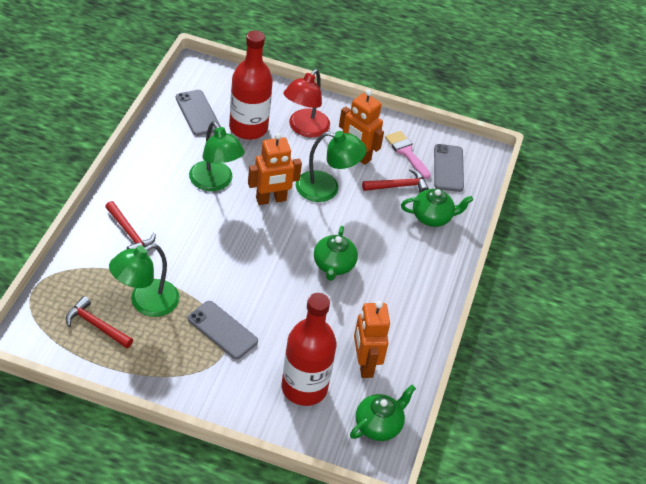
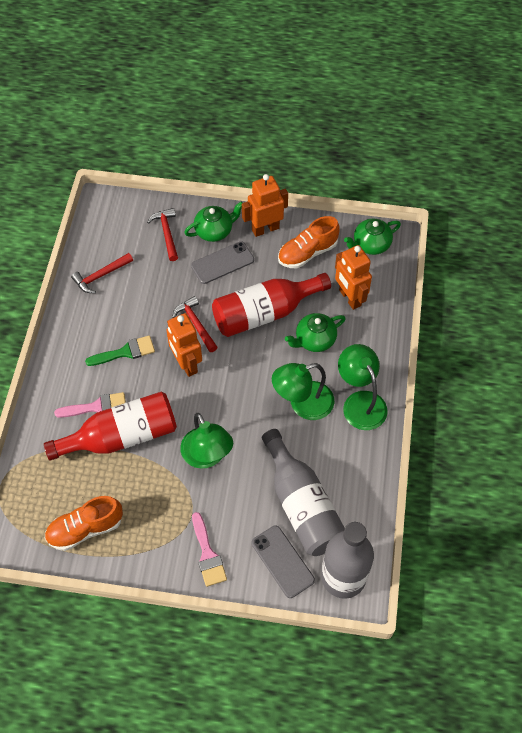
green brush: none = 0 -> [85,335,155,366] = 1
grey bottle: none = 0 -> [262,429,345,556] [321,522,374,599] = 2
grey phone: [176,90,221,136] [188,301,258,359] [434,144,464,192] = 3 -> [191,241,254,284] [252,525,315,598] = 2
orange shoe: none = 0 -> [45,496,123,551] [278,216,340,268] = 2
pink brush: [385,131,431,179] = 1 -> [54,392,126,418] [192,512,227,587] = 2
red lamp: [283,69,330,137] = 1 -> none = 0

